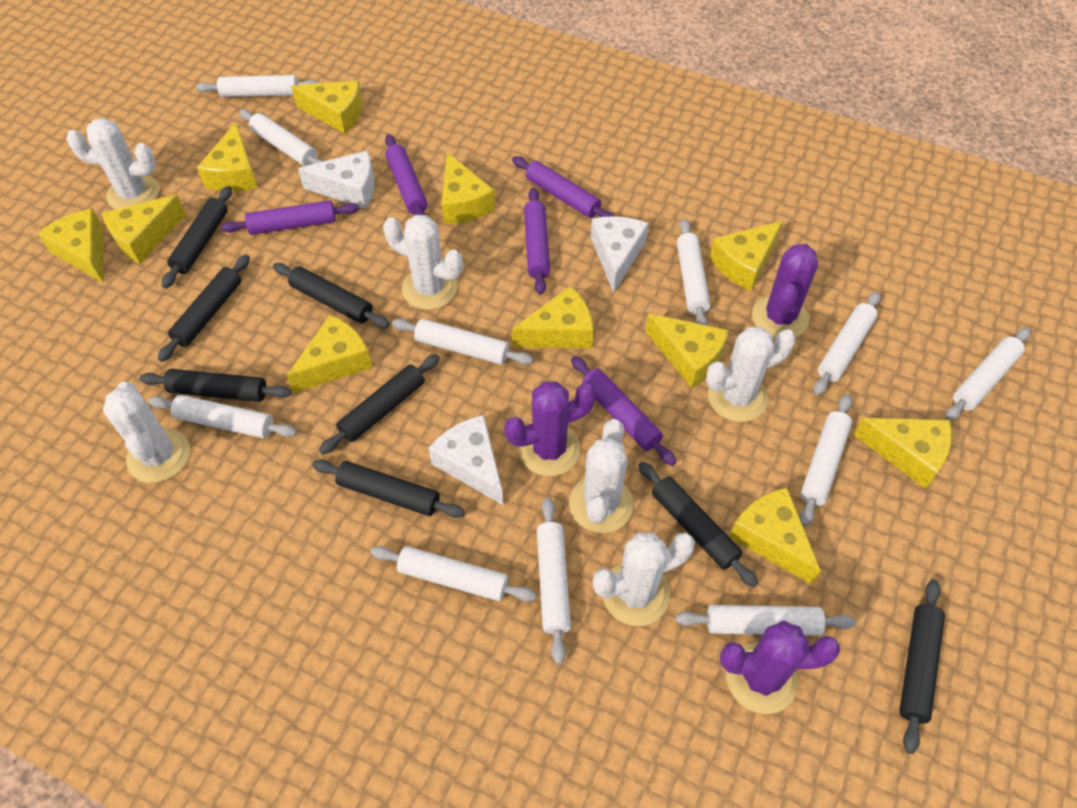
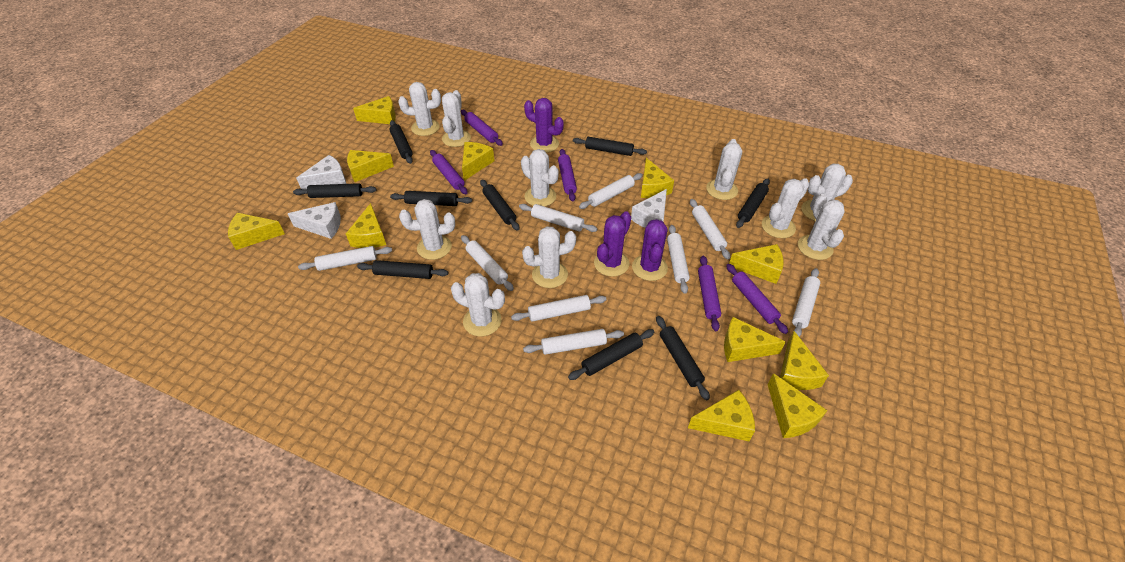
black rolling pin: [140,369,292,402] [158,255,250,362] [162,186,232,288] [273,263,390,328] [312,460,465,518] [319,354,440,454] [638,462,758,587] [899,579,945,754] = 8 -> [293,183,377,198] [357,260,448,279] [389,120,413,164] [390,191,472,206] [480,180,519,231] [568,329,654,380] [573,137,647,156] [656,316,710,400] [736,179,770,228] = 9
white cactus: [66,118,159,210] [103,382,190,483] [383,215,463,310] [569,419,634,533] [593,532,695,626] [706,327,796,422] = 6 -> [398,82,441,136] [399,199,455,260] [442,90,471,147] [451,273,505,336] [521,149,559,207] [522,226,576,288] [706,139,742,200] [762,178,809,238] [798,194,845,260] [801,164,853,221] = 10
white rolling pin: [148,395,297,439] [196,75,320,97] [239,109,323,166] [370,546,537,602] [392,319,533,365] [537,498,571,664] [675,605,856,636] [677,219,710,325] [800,394,852,526] [813,291,881,396] [945,327,1031,421] = 11 -> [298,246,392,271] [461,235,514,291] [511,295,607,322] [519,204,597,232] [523,329,624,355] [579,173,643,209] [667,225,690,294] [690,199,730,259] [792,268,820,337] = 9

